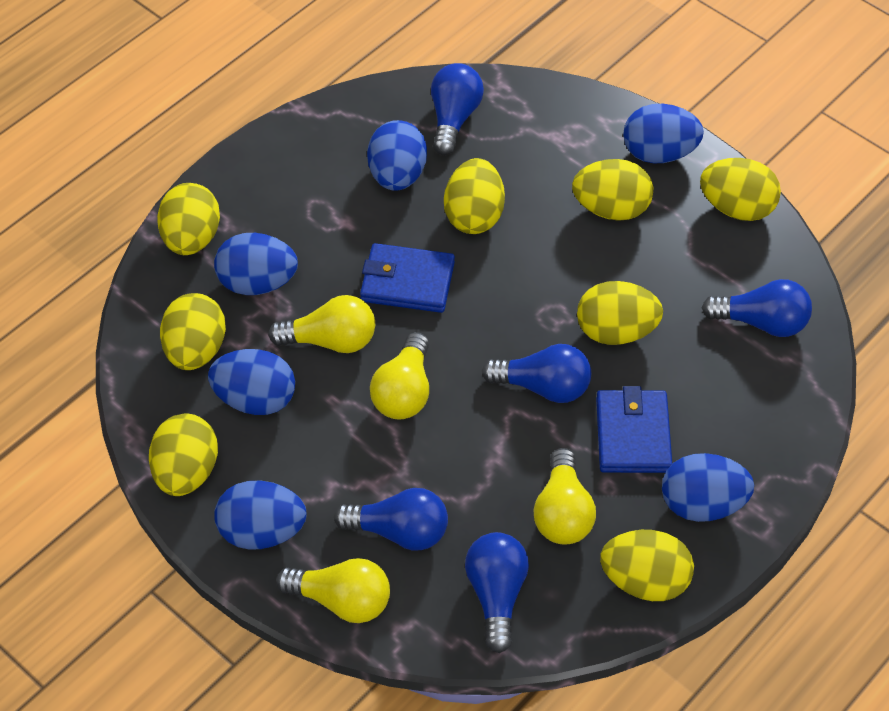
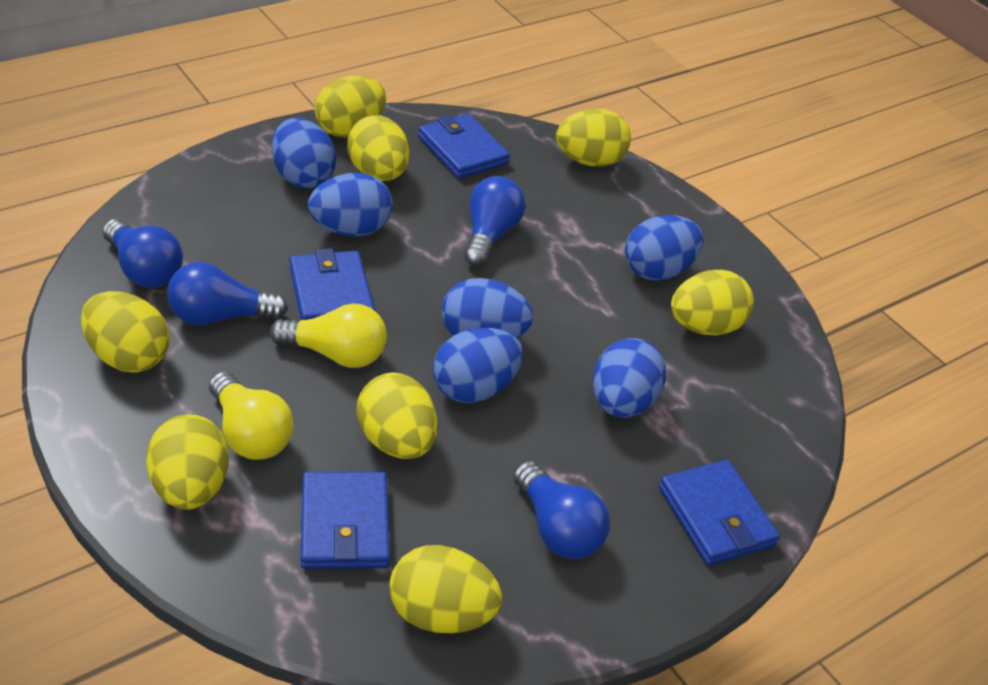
blue light bulb: [334,488,448,550] [431,63,484,156] [465,532,529,653] [482,344,591,403] [702,279,812,337] = 5 -> [103,219,183,288] [167,262,288,325] [464,176,525,266] [513,461,610,559] = 4
blue wallet: [360,243,455,313] [596,386,672,473] = 2 -> [290,248,375,320] [301,472,390,569] [418,113,510,179] [659,460,780,565] = 4
yellow light bulb: [268,295,375,353] [276,558,390,623] [370,332,429,420] [533,448,596,545] = 4 -> [209,371,294,460] [270,303,387,368] = 2

